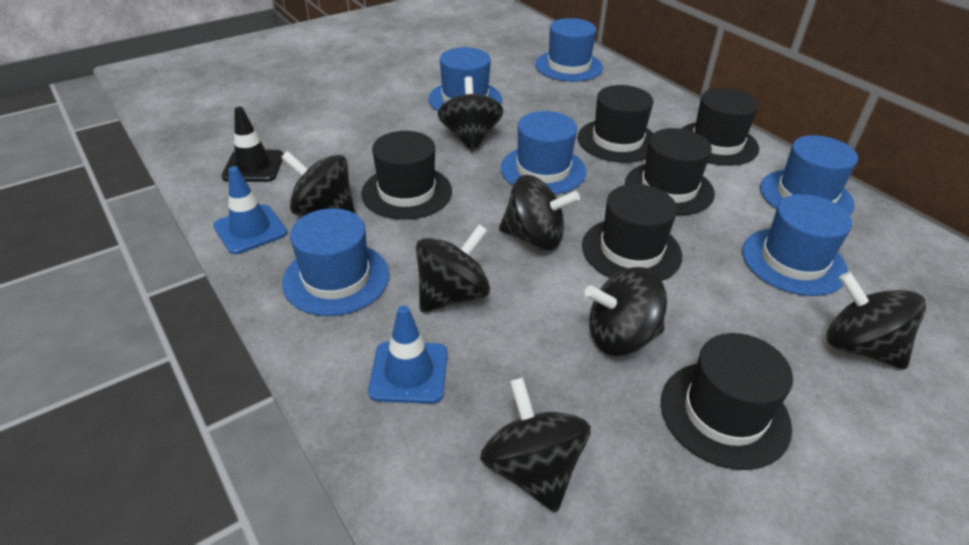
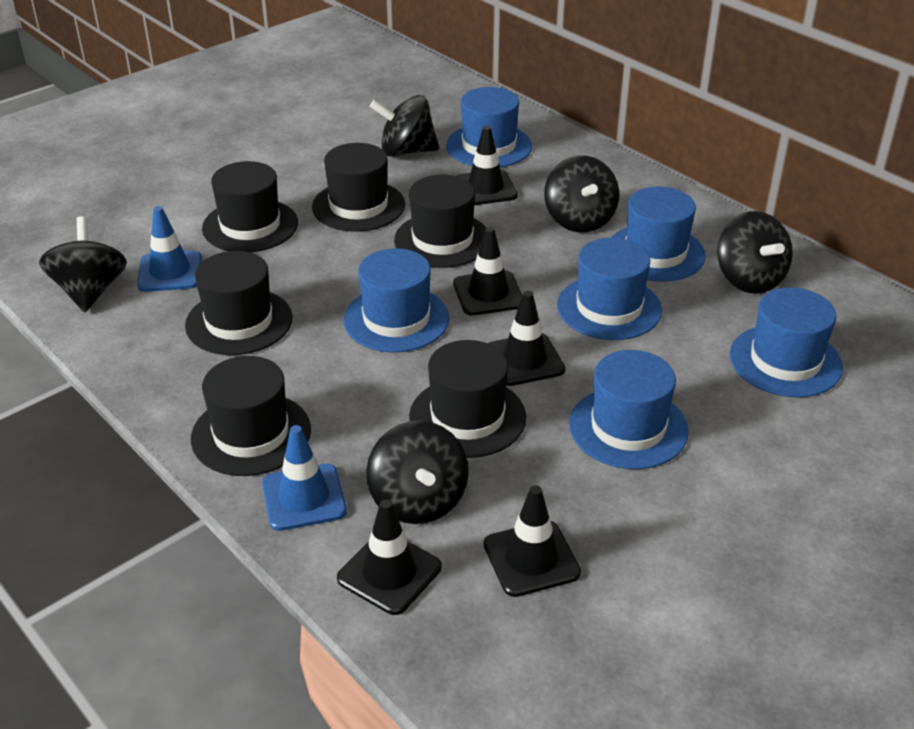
black spinning top: [281,151,355,216] [416,224,490,312] [438,77,503,152] [480,377,591,512] [499,175,580,250] [585,267,667,356] [827,272,926,369] = 7 -> [39,216,127,312] [366,421,469,524] [370,95,439,157] [544,155,619,232] [717,211,793,294] = 5
black traffic cone: [221,107,283,182] = 1 -> [337,499,442,615] [453,227,522,315] [457,126,518,205] [484,485,581,597] [488,291,565,386] = 5

